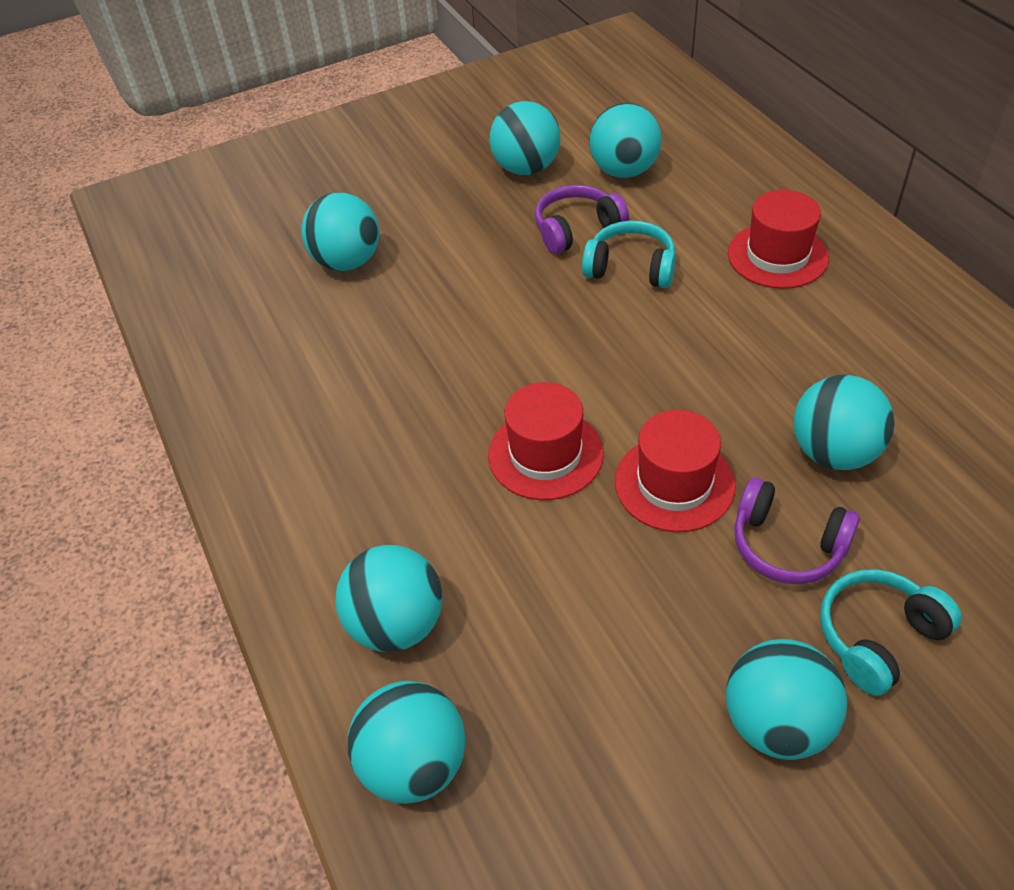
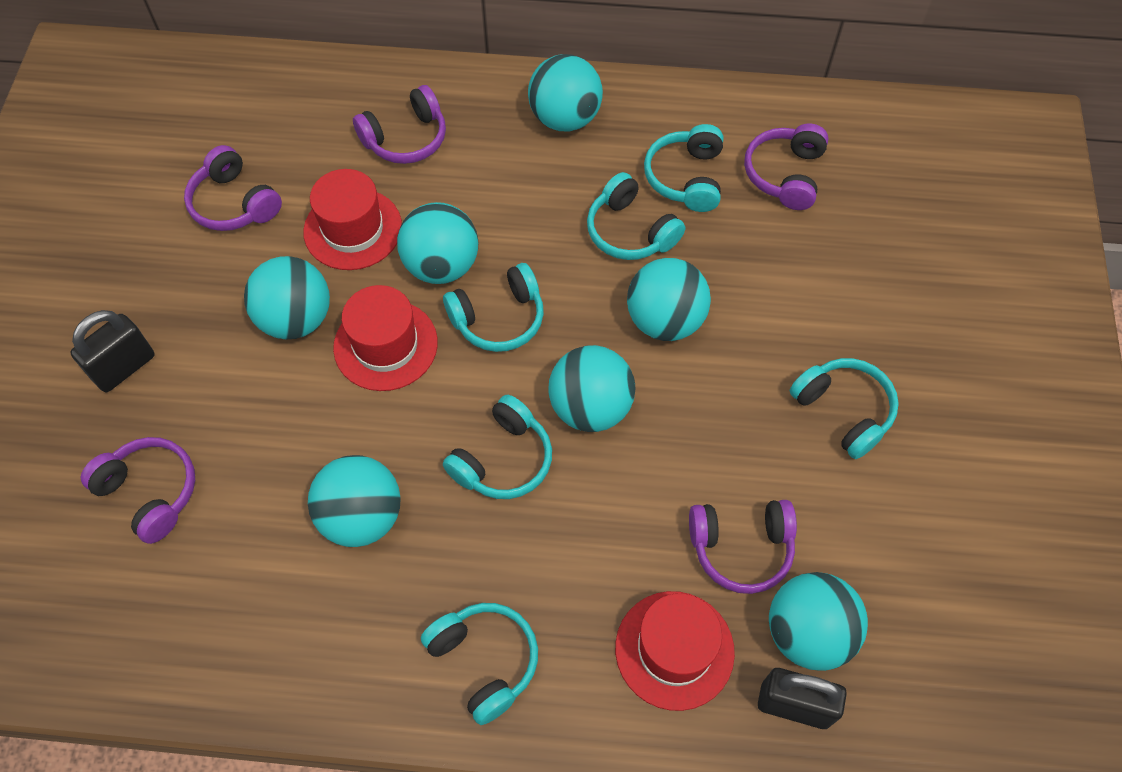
black padlock: none = 0 -> [70,310,155,392] [758,668,847,729] = 2
purple headphones: [535,185,629,254] [734,477,860,584] = 2 -> [81,437,195,544] [184,145,282,231] [353,85,446,164] [689,500,797,594] [744,123,829,210] = 5
turquoise headphones: [582,221,676,288] [820,569,962,696] = 2 -> [421,603,538,725] [443,263,544,352] [443,395,552,499] [587,172,685,260] [644,124,723,212] [790,358,899,459] = 6

